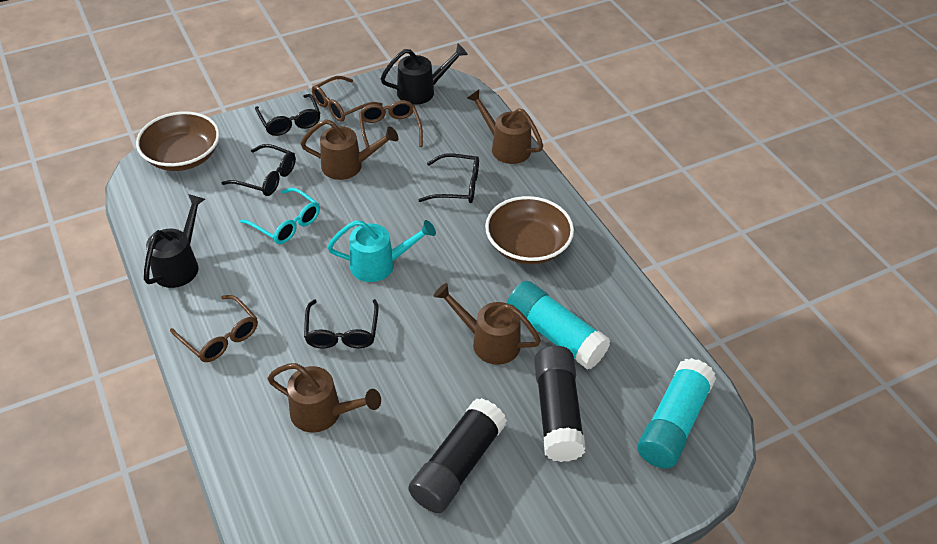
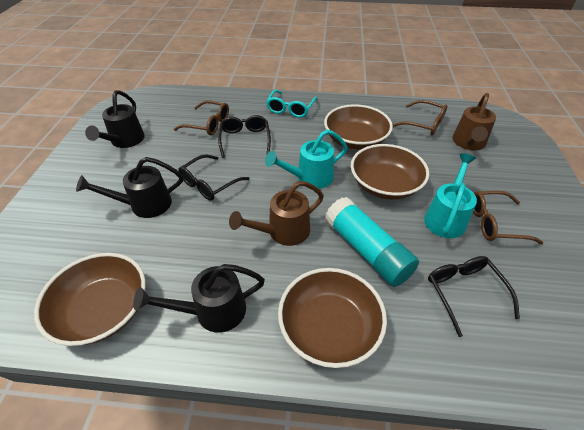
black glasses: [221,144,296,196] [255,94,321,136] [304,299,379,349] [419,153,479,203] = 4 -> [178,154,250,201] [218,115,271,158] [428,256,520,337] = 3
black glue stick: [408,398,507,513] [534,346,586,462] = 2 -> none = 0
black watering can: [144,194,205,288] [380,43,468,105] = 2 -> [76,157,183,218] [85,90,145,148] [133,264,265,333] = 3
brown bowl: [136,111,220,171] [485,196,574,264] = 2 -> [34,253,145,346] [278,268,387,368] [324,104,393,150] [351,144,429,200] = 4
brown watering can: [268,363,381,432] [300,119,398,180] [434,283,541,365] [467,90,543,164] = 4 -> [229,181,324,246] [452,93,496,150] = 2
turquoise glue stick: [507,281,610,370] [637,358,716,469] = 2 -> [325,197,419,287] = 1
turquoise watering can: [327,220,436,282] = 1 -> [265,129,347,189] [424,153,477,238] = 2

